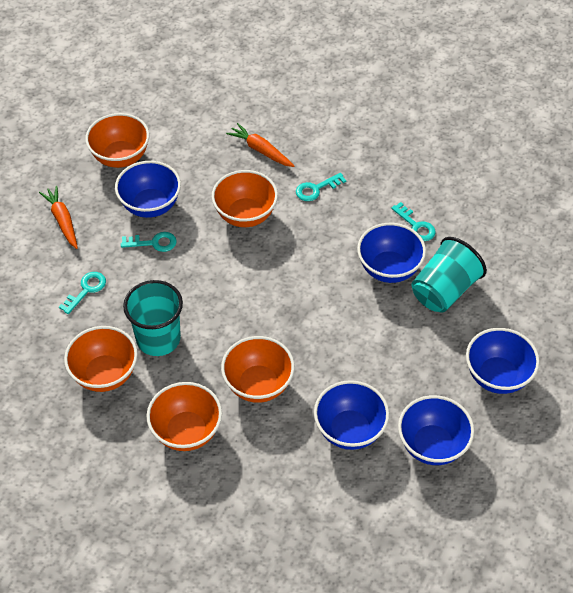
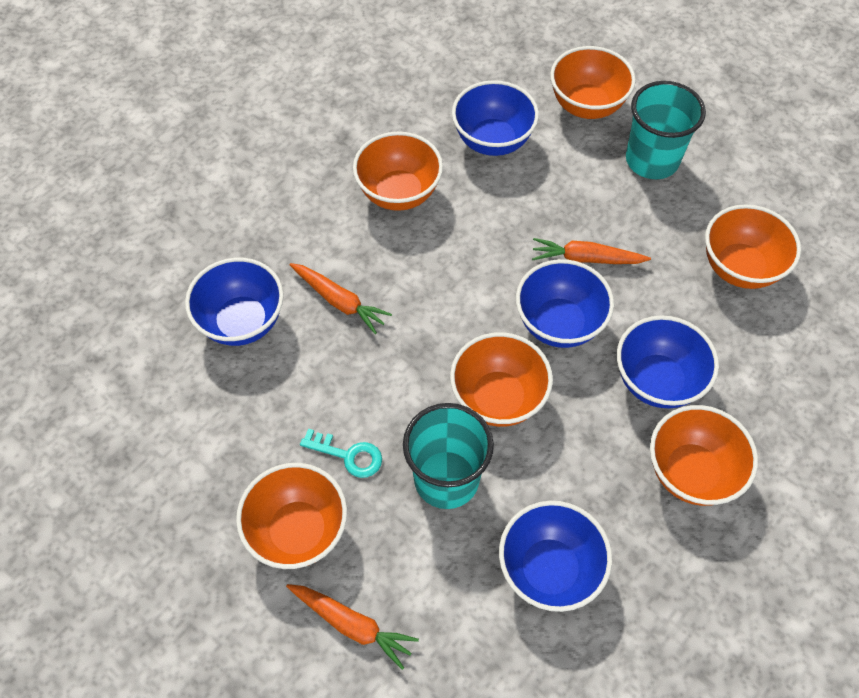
orange bowl: [64,326,138,392] [85,113,149,168] [147,382,222,451] [212,170,278,227] [221,336,295,403] = 5 -> [236,463,347,569] [353,132,443,211] [450,332,553,427] [550,46,636,119] [650,405,758,506] [705,204,801,289] = 6
orange carrot: [39,186,78,249] [226,123,294,167] = 2 -> [286,584,419,670] [289,263,392,334] [532,238,651,264] = 3
turquoise key: [59,272,106,314] [121,232,177,252] [296,173,346,201] [391,202,436,241] = 4 -> [300,429,382,478] = 1

